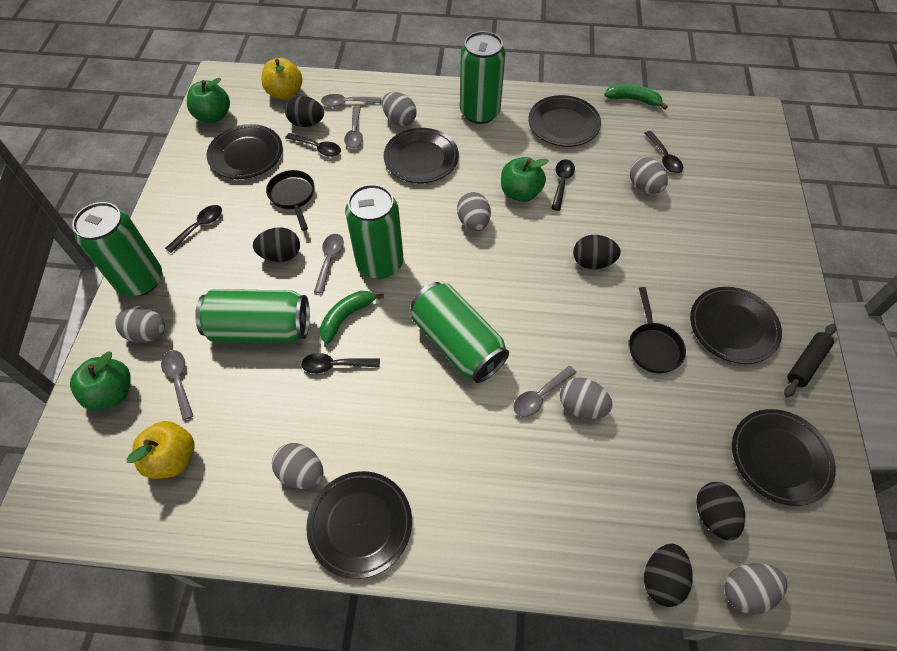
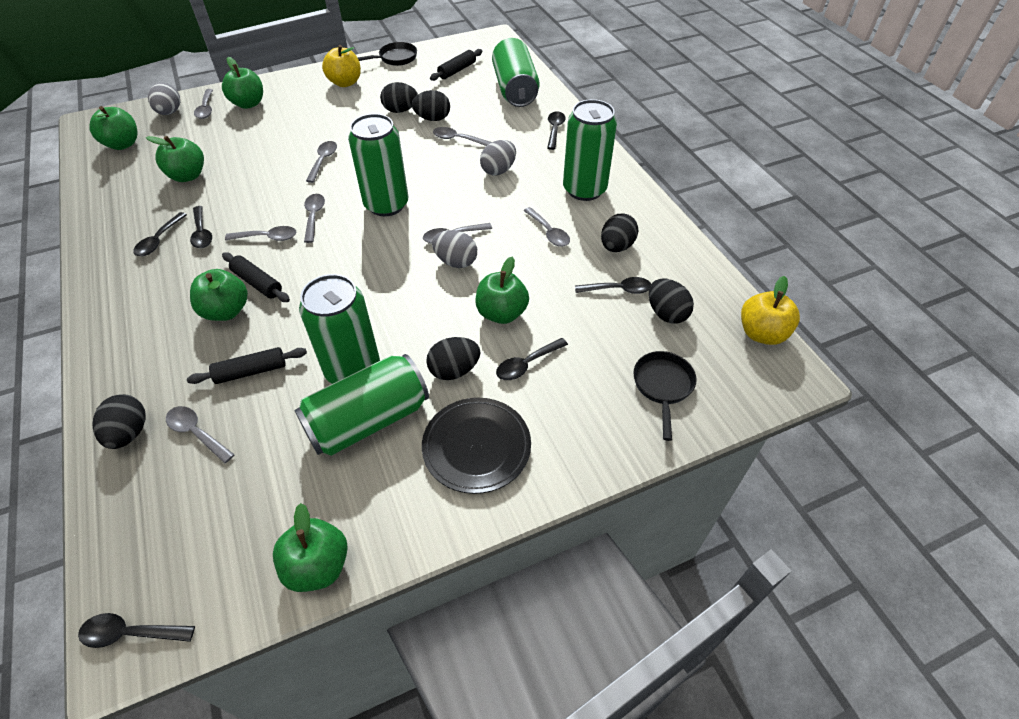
black egg: [253,227,300,262] [285,96,324,127] [573,235,621,269] [644,543,693,607] [696,482,745,541] = 5 -> [92,394,146,449] [380,82,418,113] [412,90,450,121] [426,337,481,380] [601,214,638,252] [649,279,694,324] = 6
black plate: [206,124,283,179] [306,471,412,579] [384,128,459,183] [528,95,601,147] [690,287,782,364] [732,409,836,506] = 6 -> [422,398,531,494] = 1
black rolling pin: [784,324,836,397] = 1 -> [187,347,307,384] [222,252,290,302] [430,49,483,81] = 3
black spoon: [165,205,222,253] [285,133,341,157] [301,353,380,374] [551,159,575,211] [645,131,683,173] = 5 -> [78,613,195,648] [133,212,187,256] [190,206,212,248] [496,338,568,380] [547,111,565,150] [575,277,651,294] = 6
green apple: [70,351,131,411] [187,78,230,123] [501,157,549,202] = 3 -> [89,106,137,150] [146,136,204,182] [190,269,248,321] [222,57,263,109] [273,503,348,592] [475,257,529,324] = 6
green banana: [320,291,384,344] [604,84,668,110] = 2 -> none = 0
grey egg: [115,305,165,343] [272,443,324,489] [382,92,416,126] [457,192,491,231] [560,377,613,419] [630,157,668,194] [724,563,787,615] = 7 -> [148,83,180,115] [432,230,477,268] [480,140,516,176] = 3
grey spoon: [161,350,193,420] [314,234,344,294] [321,94,381,107] [344,106,363,148] [513,366,577,417] = 5 -> [166,406,235,463] [194,89,213,119] [225,226,296,241] [304,194,325,243] [306,141,337,183] [423,223,492,244] [433,127,492,146] [523,207,570,247] = 8

